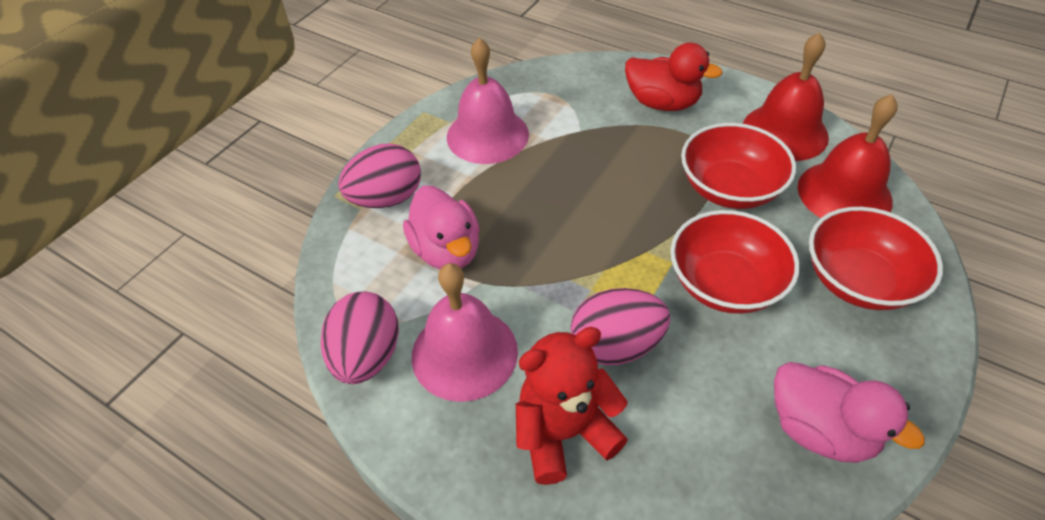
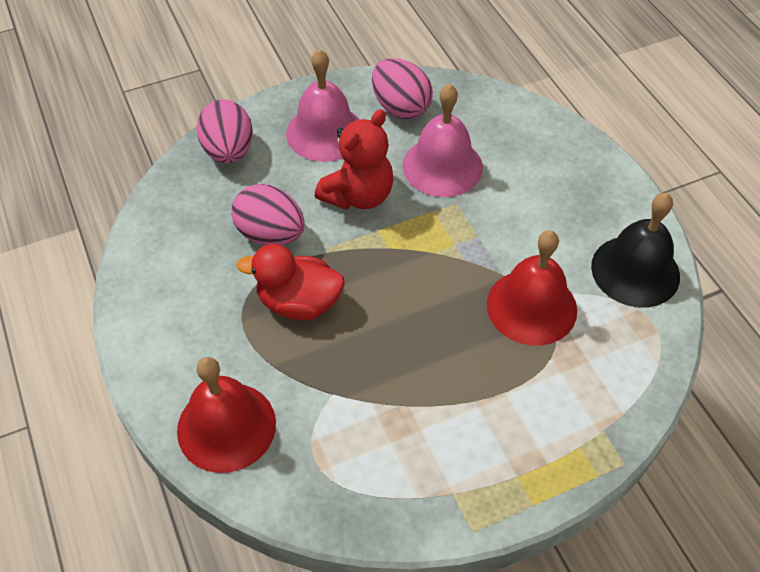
black bell: none = 0 -> [591,193,680,308] = 1
pink duck: [403,185,480,269] [774,362,925,463] = 2 -> none = 0
red bowl: [670,210,800,314] [681,123,796,209] [809,207,943,310] = 3 -> none = 0

